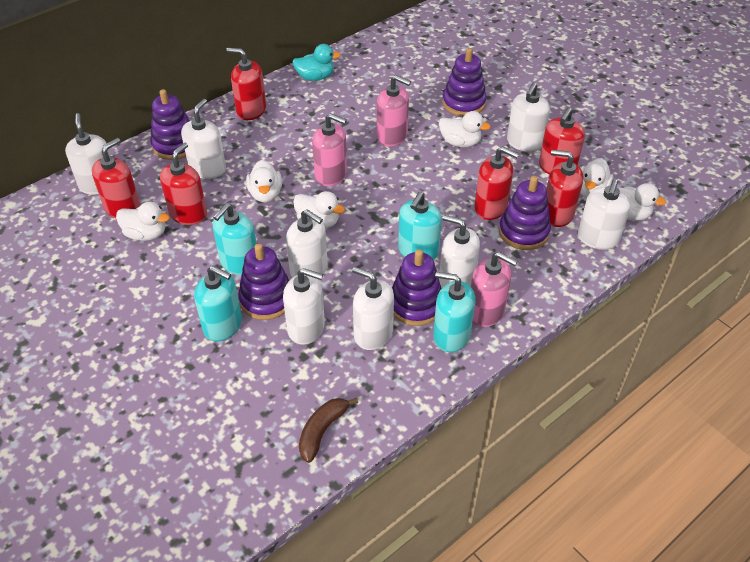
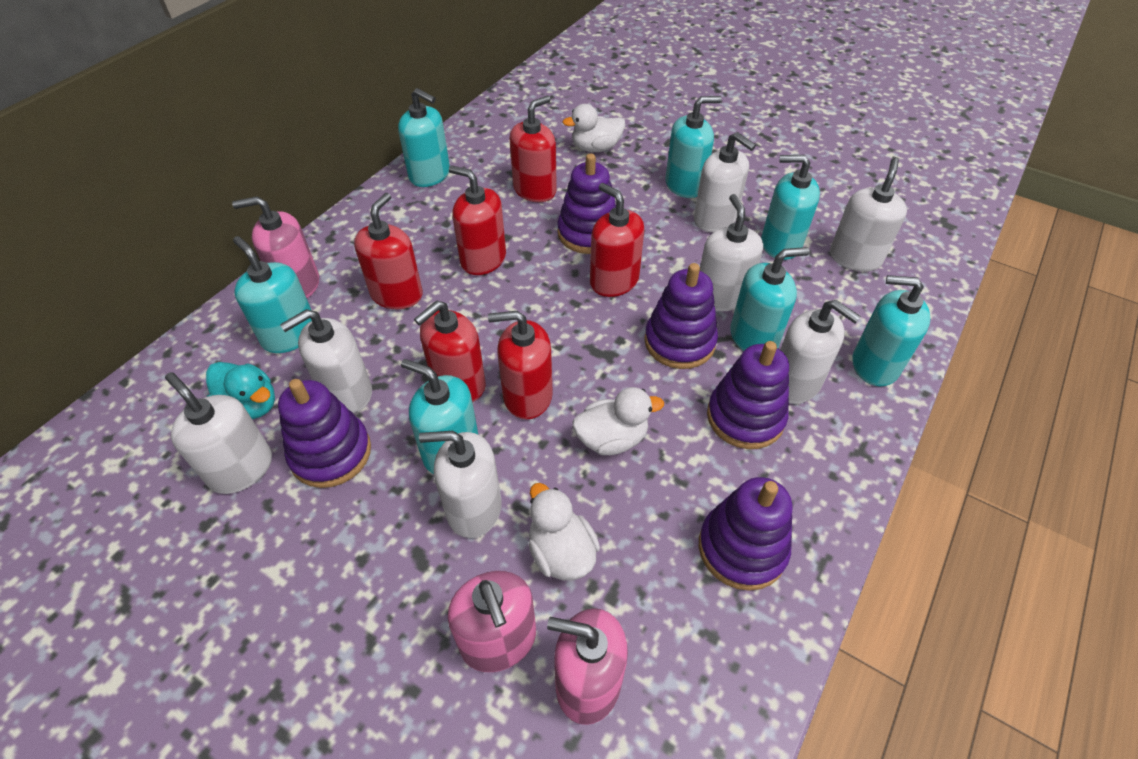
brown banana: [299,398,358,463] = 1 -> none = 0
turquoise soap dispenser: [194,266,242,341] [213,203,257,275] [398,192,442,260] [433,272,475,352] = 4 -> [233,236,312,353] [398,88,450,187] [401,359,478,474] [665,96,722,198] [730,247,810,351] [761,155,820,260] [852,275,930,387] = 7
white duck: [116,202,169,241] [246,160,282,202] [293,191,345,229] [439,111,491,147] [580,158,613,198] [617,183,666,221] = 6 -> [528,483,600,580] [562,104,625,152] [572,387,664,455] = 3
white soap dispenser: [65,113,111,194] [181,99,226,179] [283,268,325,345] [286,209,328,278] [352,267,394,350] [439,215,480,288] [507,82,550,152] [578,179,631,250] = 8 -> [165,372,272,494] [280,309,372,413] [419,431,502,538] [694,132,756,232] [700,194,763,311] [780,300,861,404] [830,158,907,272] = 7

